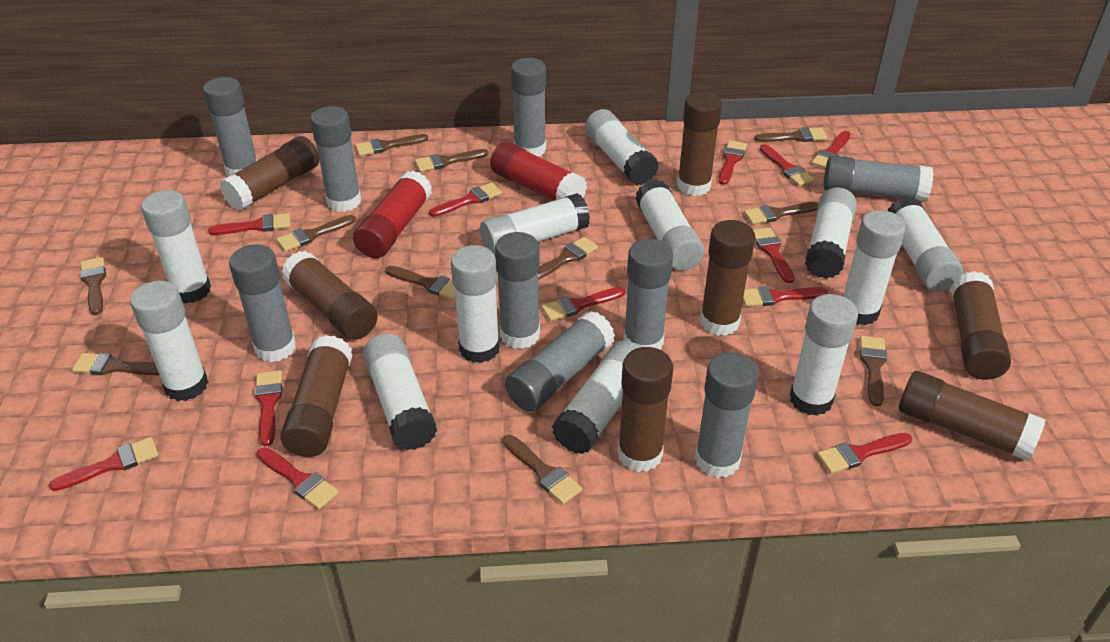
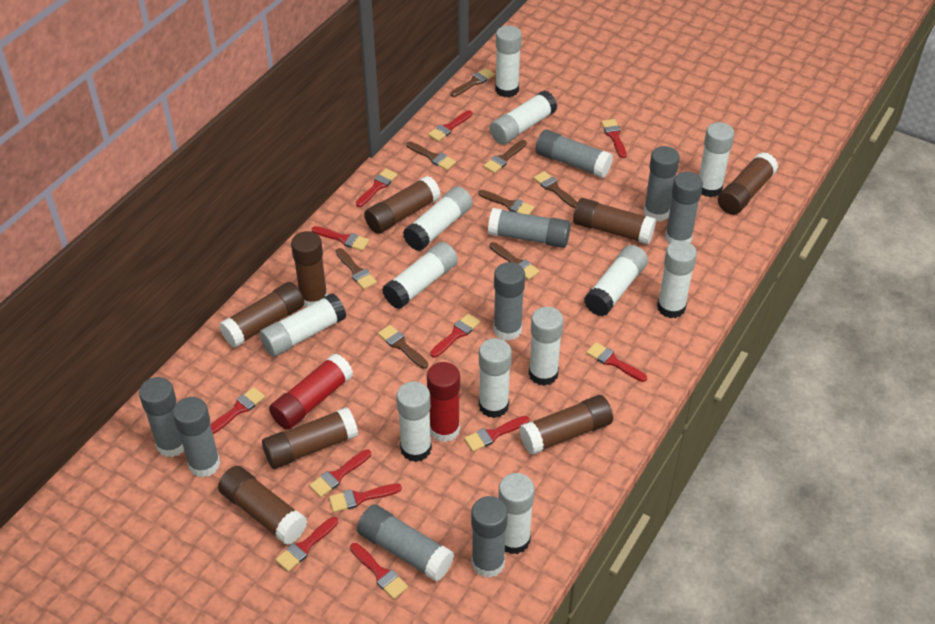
brown brush: [72,353,159,375] [80,257,106,315] [277,215,356,252] [355,134,428,156] [386,266,455,300] [415,149,489,172] [503,435,582,504] [538,237,598,280] [744,202,819,224] [754,127,827,142] [860,336,887,406] = 11 -> [336,248,377,290] [378,325,428,369] [406,141,456,170] [450,68,495,97] [479,190,534,215] [483,140,527,173] [490,242,540,280] [534,171,578,208] = 8

